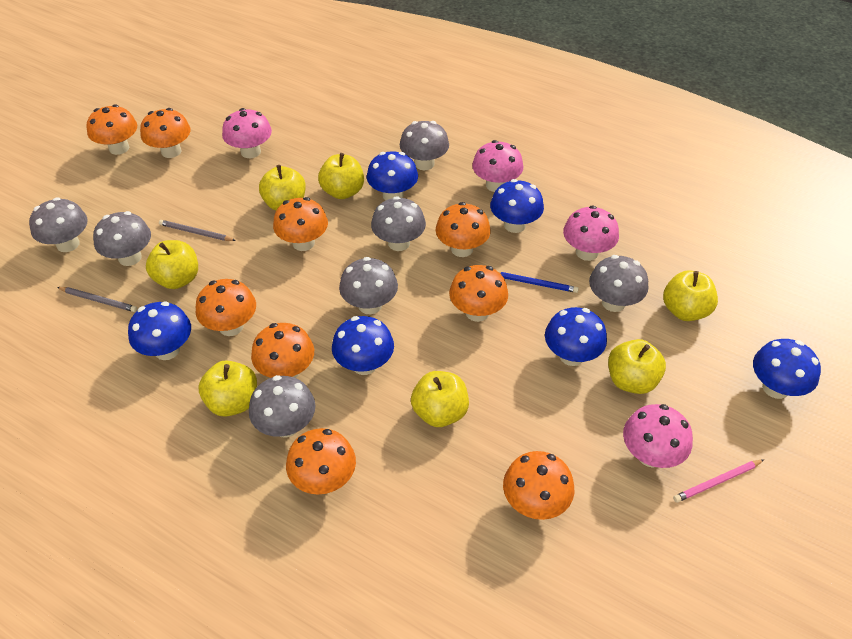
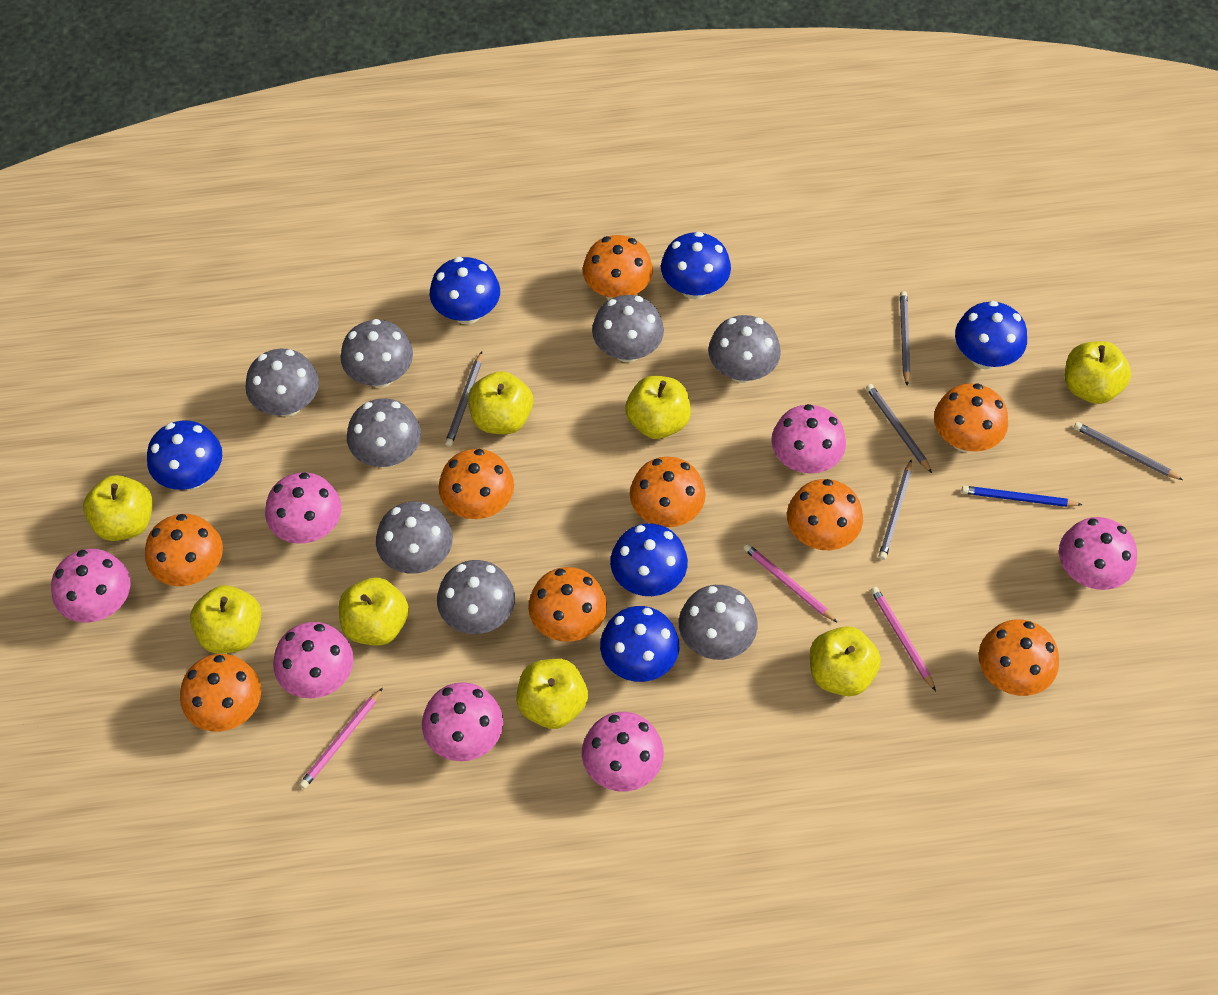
grey mushroom: [29,197,88,252] [93,211,151,266] [249,375,315,438] [339,257,398,314] [371,196,426,251] [400,121,449,170] [589,255,648,312] = 7 -> [245,349,319,417] [340,319,413,388] [347,398,421,467] [376,501,453,574] [437,560,515,634] [592,295,664,362] [679,585,758,660] [708,315,781,383] = 8
grey pencil: [57,287,137,312] [159,220,236,241] = 2 -> [445,351,482,447] [866,384,932,473] [879,460,912,560] [900,291,910,386] [1074,422,1183,480] = 5
pink mushroom: [222,108,272,158] [472,140,523,192] [563,205,619,261] [623,404,693,468] = 4 -> [51,549,131,623] [265,472,342,543] [273,622,353,699] [422,682,503,761] [582,712,664,791] [771,404,846,473] [1059,517,1137,590] = 7
pink pencil: [673,459,764,503] = 1 -> [299,688,383,789] [743,543,838,623] [871,587,936,691] = 3
yellow apple: [146,240,198,289] [199,360,257,417] [259,165,306,211] [318,153,364,199] [411,371,469,427] [608,339,666,394] [663,270,718,321] = 7 -> [83,475,153,541] [190,585,262,654] [339,577,409,646] [468,371,533,434] [516,659,588,729] [625,376,691,439] [810,626,881,696] [1065,341,1131,404] = 8

